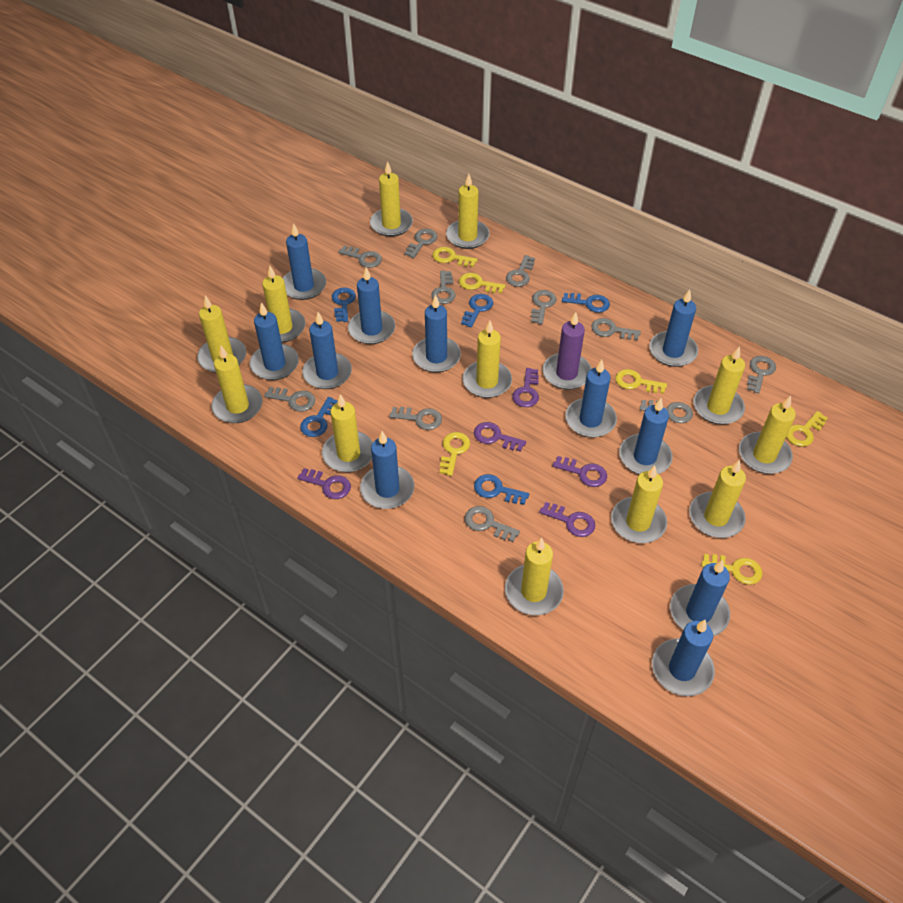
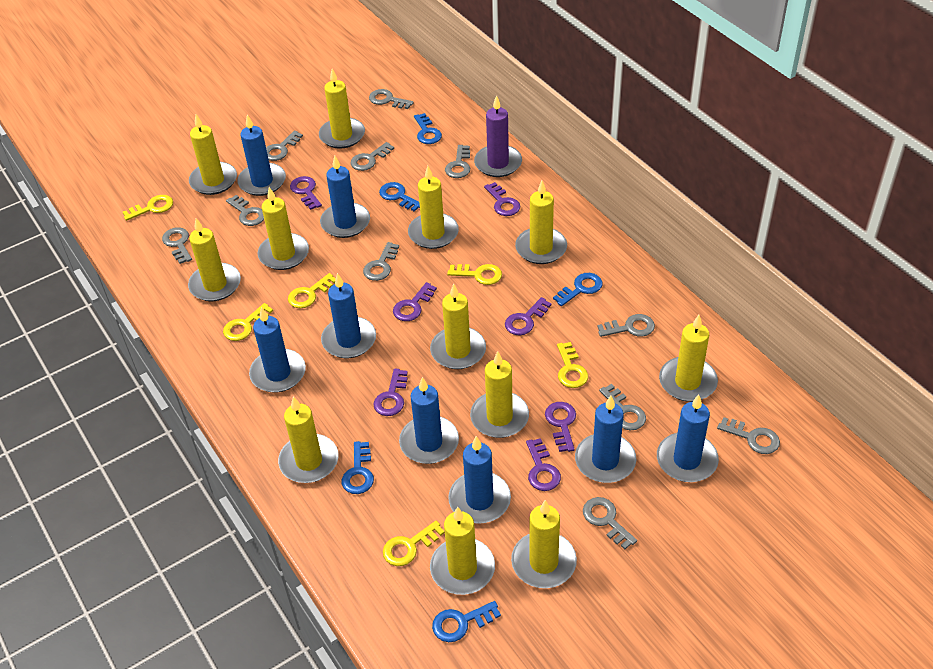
blue candle: [250,302,299,380] [283,223,326,300] [302,312,352,389] [348,267,395,344] [360,431,414,509] [412,295,461,373] [565,360,617,437] [619,398,672,475] [649,289,698,367] [652,620,715,696] [670,560,730,636] = 11 -> [237,115,286,196] [249,307,306,393] [320,156,370,238] [321,273,376,358] [399,377,459,464] [448,436,511,524] [575,396,636,483] [657,394,719,482] = 8
purple key: [297,468,351,499] [474,422,526,452] [512,368,539,407] [539,502,595,537] [553,456,607,487] = 5 -> [290,176,322,210] [373,369,408,416] [393,282,437,321] [484,182,520,216] [505,297,552,335] [526,438,561,491] [545,402,576,452] = 7

